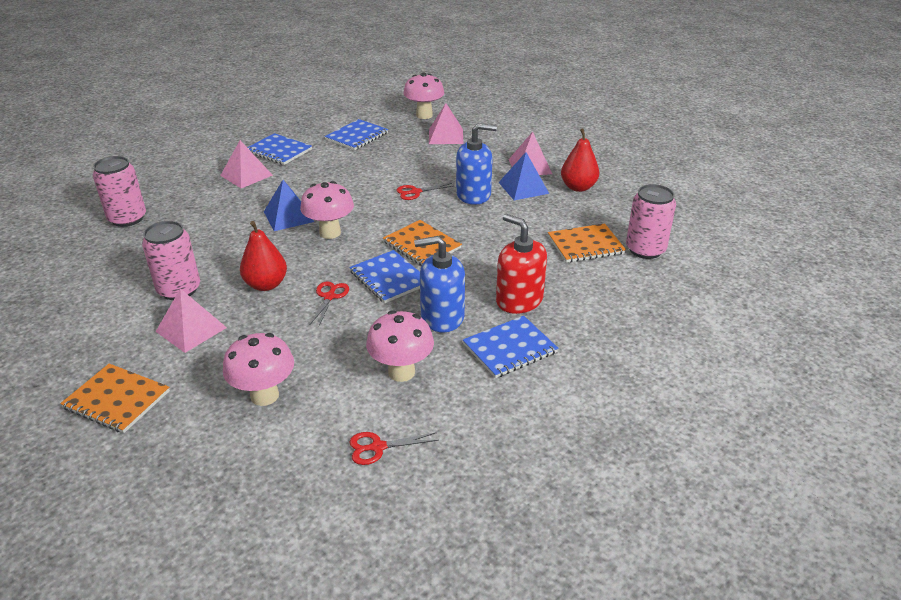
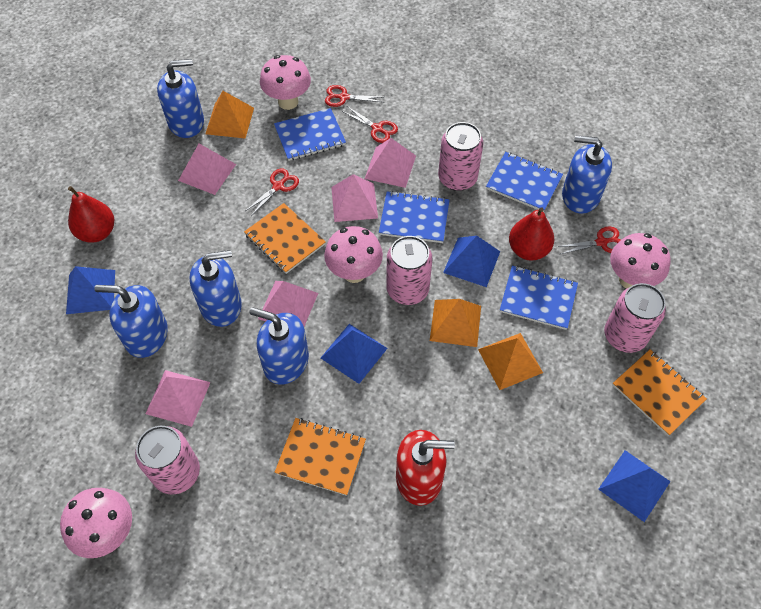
blue pyramid: [264,180,314,231] [498,152,549,200] = 2 -> [66,266,115,314] [321,324,388,384] [443,236,500,287] [598,450,671,522] = 4
blue soap dispenser: [414,236,465,333] [456,123,497,205] = 2 -> [94,285,168,358] [157,59,204,138] [190,250,242,327] [250,307,309,385] [562,135,612,214] = 5
orange pyramid: none = 0 -> [205,91,254,138] [430,299,481,347] [478,333,543,390] = 3
pink can: [93,156,146,227] [142,221,200,300] [626,184,676,259] = 3 -> [135,426,200,494] [386,236,432,305] [438,122,483,191] [604,283,666,353] = 4
pink pyramid: [156,289,227,353] [220,140,273,188] [429,103,464,144] [509,132,552,175] = 4 -> [145,370,211,427] [178,144,236,195] [258,281,318,326] [331,174,378,222] [365,138,416,188] = 5
red scissors: [310,281,349,326] [349,432,439,465] [396,183,453,200] = 3 -> [245,168,299,216] [325,85,383,107] [342,106,398,143] [557,226,621,254] = 4

